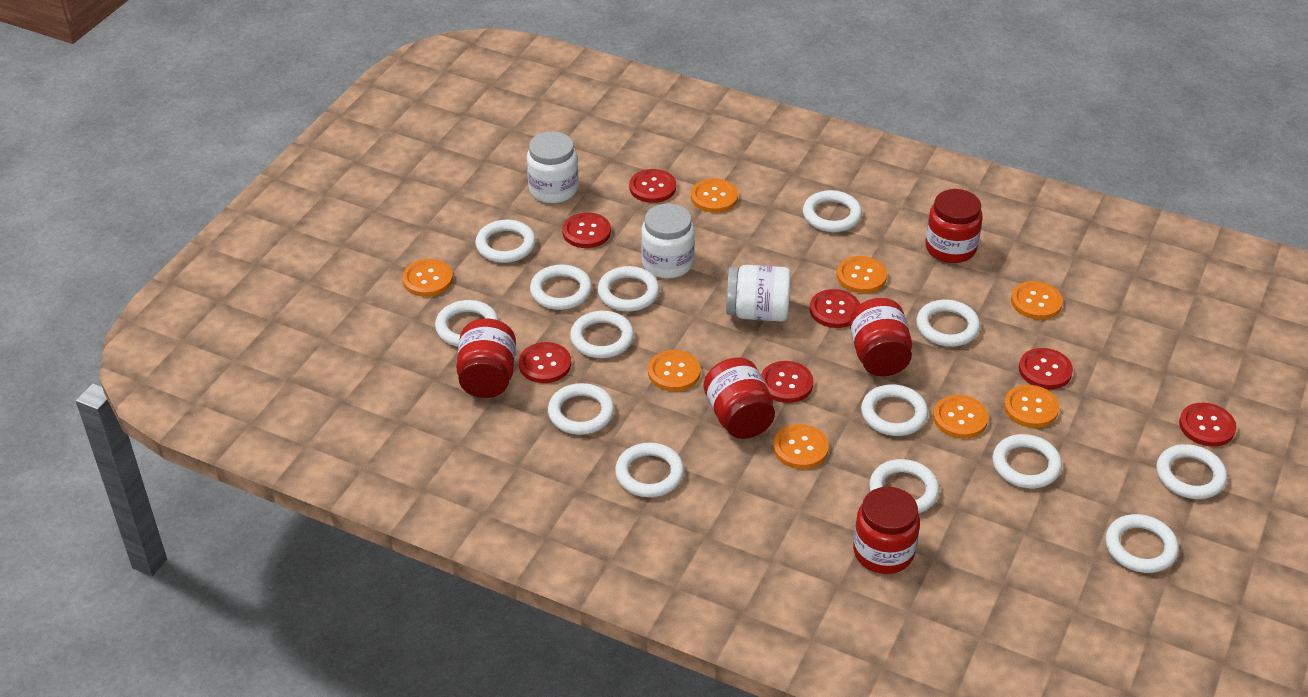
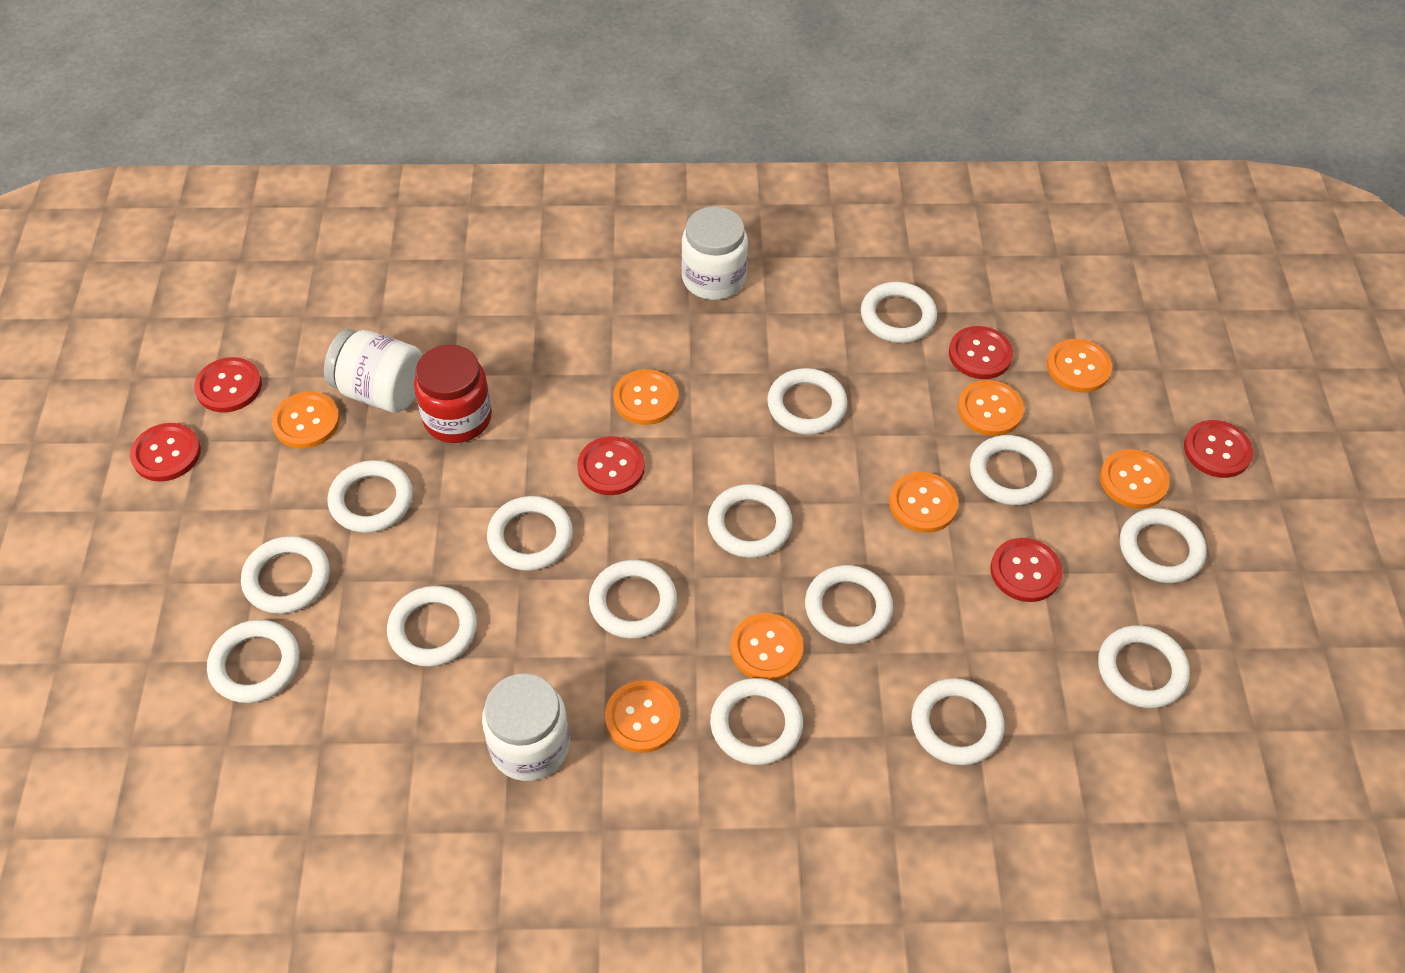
red button: [519,342,571,383] [562,213,611,248] [629,169,676,203] [761,361,814,403] [810,289,860,328] [1019,348,1073,389] [1179,403,1236,447] = 7 -> [130,423,201,482] [194,357,262,412] [577,436,645,495] [949,326,1013,379] [990,538,1063,602] [1184,420,1253,478] = 6
red jar: [456,318,516,398] [704,357,775,439] [849,298,912,376] [853,487,920,574] [925,189,983,263] = 5 -> [414,345,492,443] = 1
white ring: [435,300,498,346] [475,220,536,263] [530,264,592,310] [548,383,614,435] [570,311,634,358] [598,266,660,312] [615,443,684,497] [803,190,862,232] [861,385,928,436] [869,459,939,513] [916,299,980,347] [993,434,1062,488] [1106,514,1179,573] [1156,444,1227,499] = 14 -> [207,620,300,703] [241,536,330,614] [328,460,413,533] [387,586,477,667] [487,496,573,571] [589,560,677,639] [708,484,793,558] [710,678,803,765] [767,368,848,435] [805,565,893,644] [861,282,937,343] [911,678,1004,765] [970,435,1053,505] [1098,625,1190,708] [1120,508,1207,583] = 15

